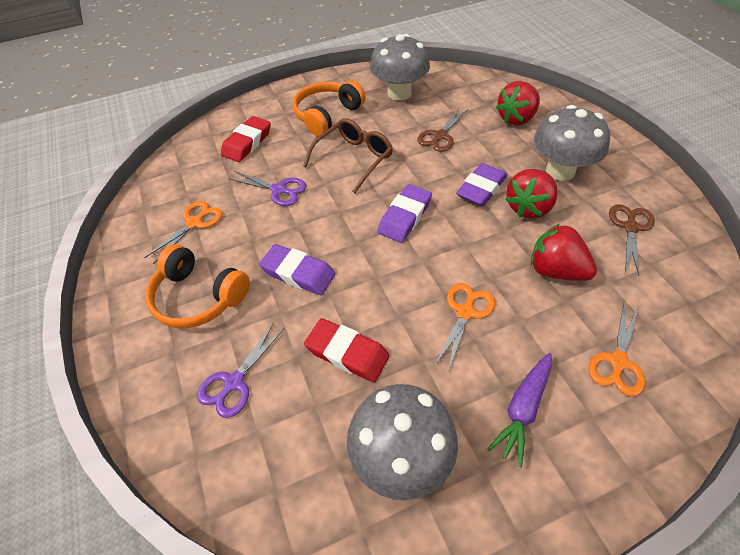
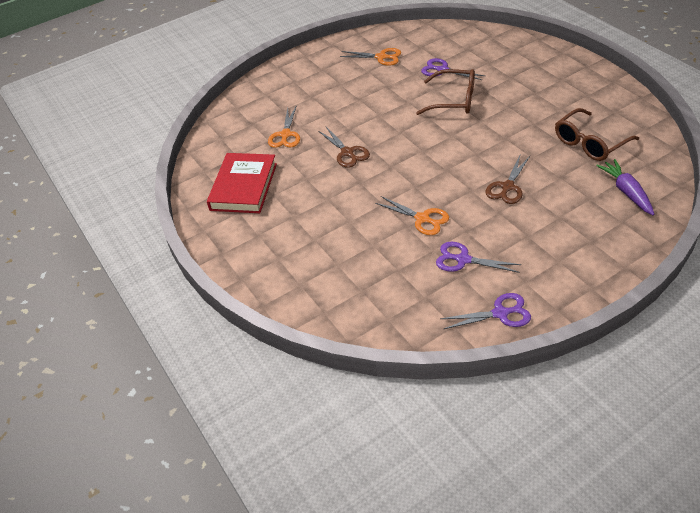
brown glasses: [303,118,393,193] = 1 -> [416,69,475,115] [555,108,639,161] = 2
grey mushroom: [347,384,458,500] [370,34,430,101] [534,105,610,181] = 3 -> none = 0
orange headphones: [145,244,250,328] [293,80,366,136] = 2 -> none = 0
purple eraser: [259,244,335,295] [377,184,432,243] [456,163,507,206] = 3 -> none = 0
purple scissors: [197,323,285,418] [230,171,306,206] = 2 -> [421,58,485,80] [436,242,521,273] [441,293,531,329] = 3
red book: none = 0 -> [207,153,277,213] = 1
red eraser: [221,116,271,162] [304,318,390,382] = 2 -> none = 0
red strawberry: [496,81,540,125] [505,169,558,218] [531,224,597,281] = 3 -> none = 0

